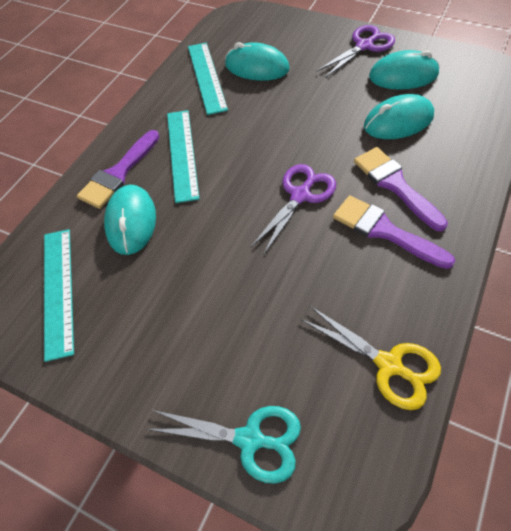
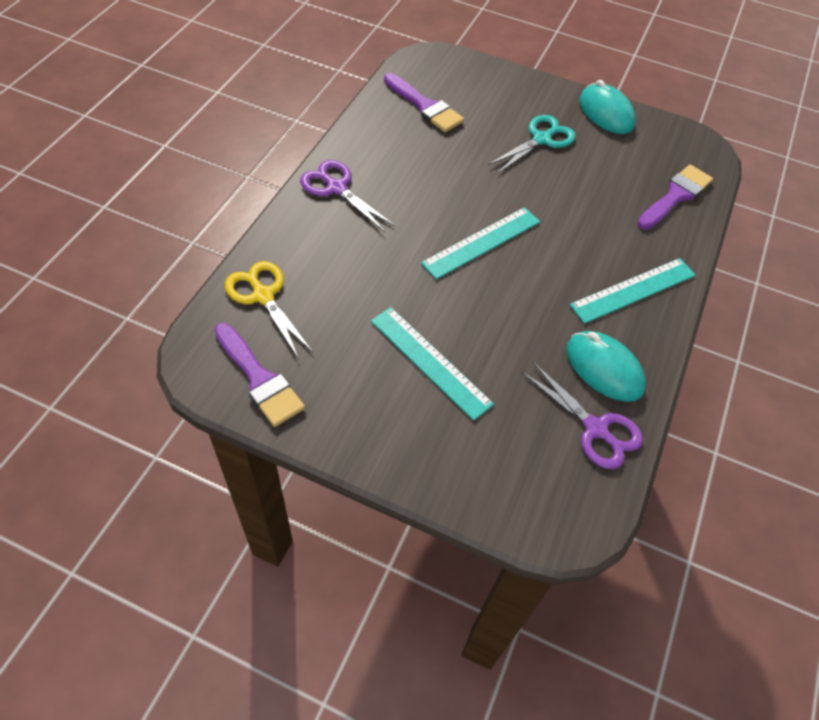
turquoise mouse: [104,185,156,255] [225,42,290,81] [364,94,434,139] [369,50,440,90] = 4 -> [566,331,646,402] [579,80,636,134] = 2

